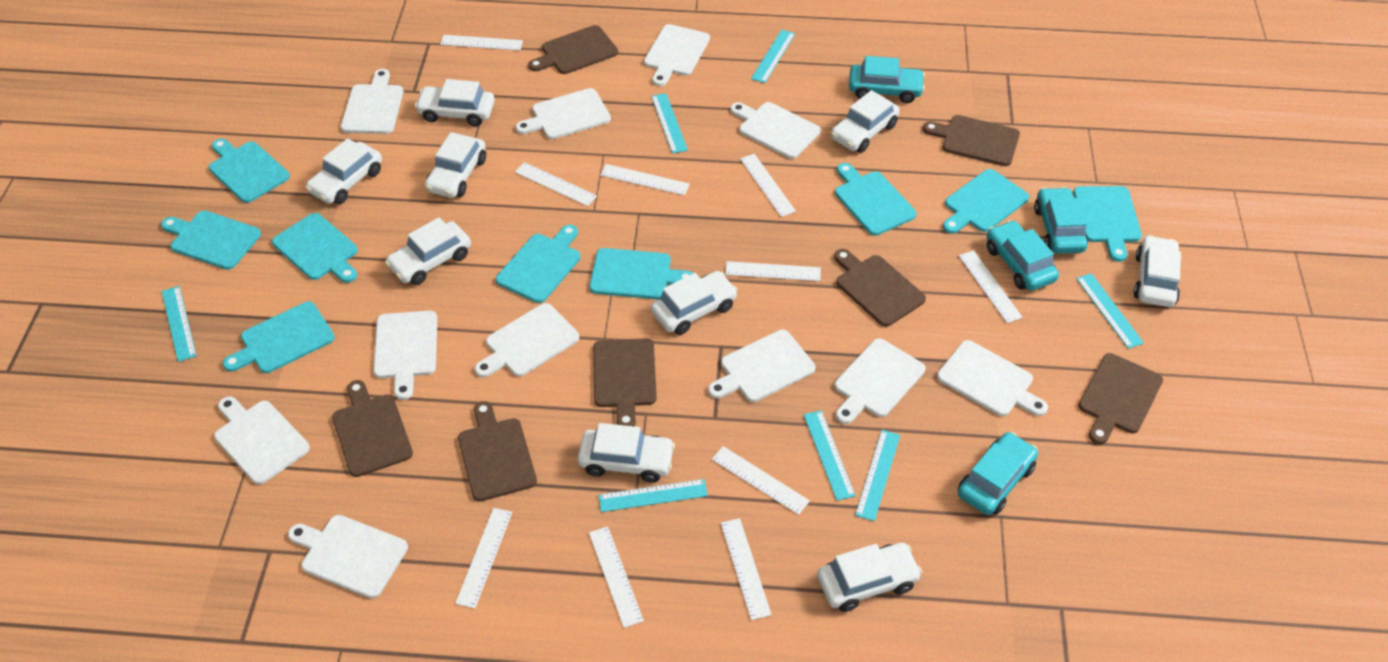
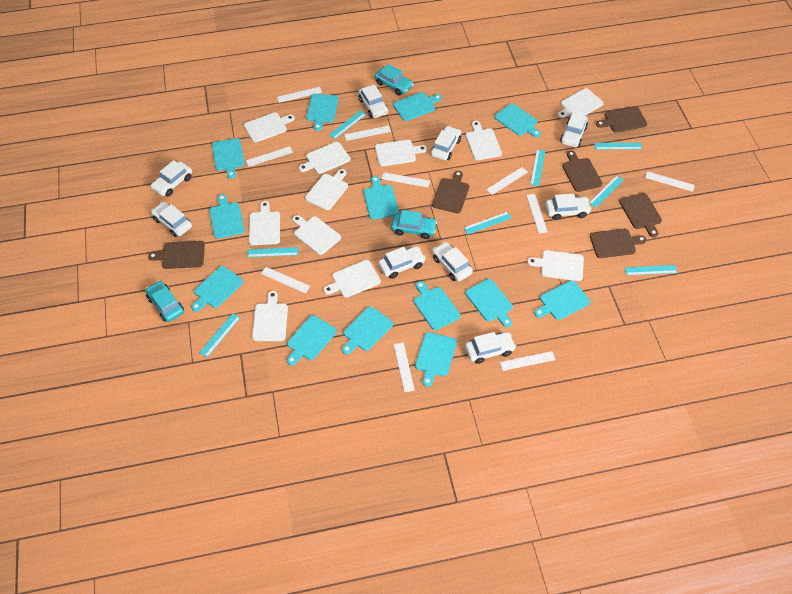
brown cutting board: [332,380,413,477] [458,401,537,501] [528,25,618,74] [593,338,657,426] [834,249,926,327] [923,115,1020,166] [1078,353,1163,444] = 7 -> [148,241,205,269] [432,171,469,213] [562,150,602,192] [590,229,647,258] [596,106,647,133] [619,193,662,237] = 6
turquoise car: [849,56,925,103] [958,432,1038,515] [987,220,1059,291] [1034,187,1088,254] = 4 -> [145,281,184,322] [375,64,414,96] [391,210,437,239] = 3
turquoise cutting board: [161,211,261,270] [209,139,290,203] [223,301,335,373] [272,213,358,283] [496,225,580,303] [589,248,693,299] [835,163,917,236] [943,169,1029,234] [1073,186,1142,262] = 9 -> [191,266,243,312] [209,194,245,239] [212,138,245,179] [287,315,337,366] [306,94,339,131] [342,306,393,355] [363,176,399,219] [393,92,442,121] [414,281,460,330] [415,332,457,387] [465,279,513,327] [494,103,541,138] [534,280,590,320] = 13
turquoise ruler: [161,286,197,362] [598,479,708,512] [651,93,688,154] [751,30,795,83] [804,410,856,501] [855,430,900,521] [1076,273,1144,349] = 7 -> [199,313,240,357] [247,247,299,257] [329,110,367,139] [464,212,512,235] [530,149,545,186] [589,176,624,208] [594,143,642,150] [625,265,678,276] = 8

